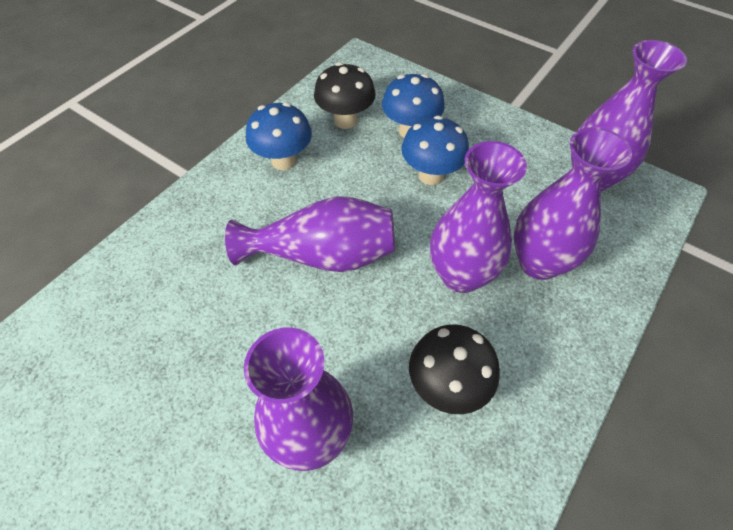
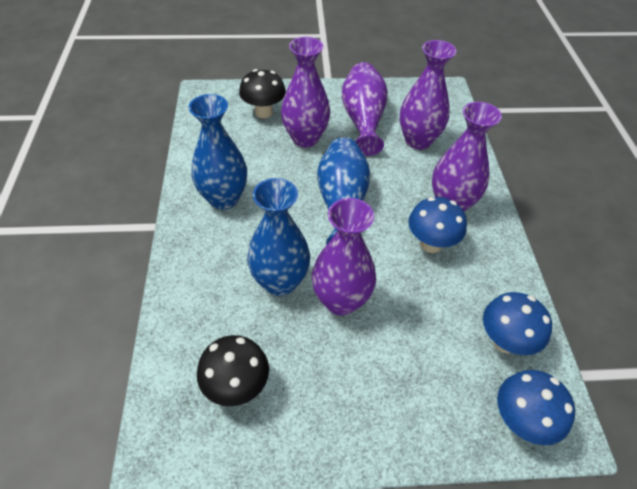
blue vase: none = 0 -> [189,94,247,210] [247,178,310,296] [317,138,371,245] = 3

